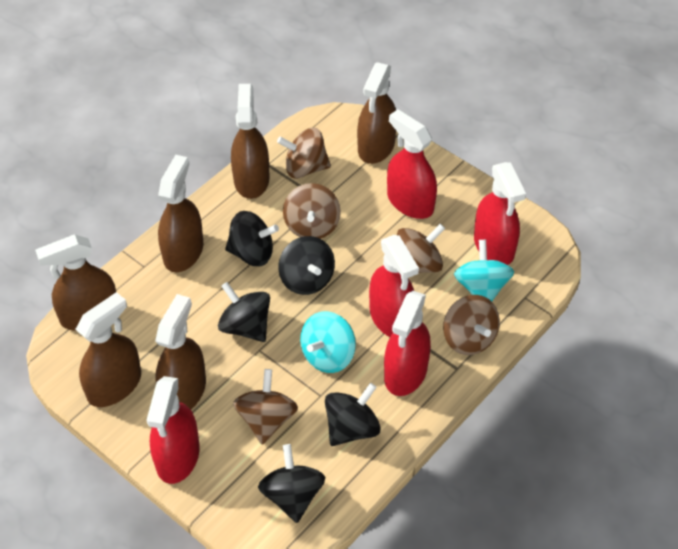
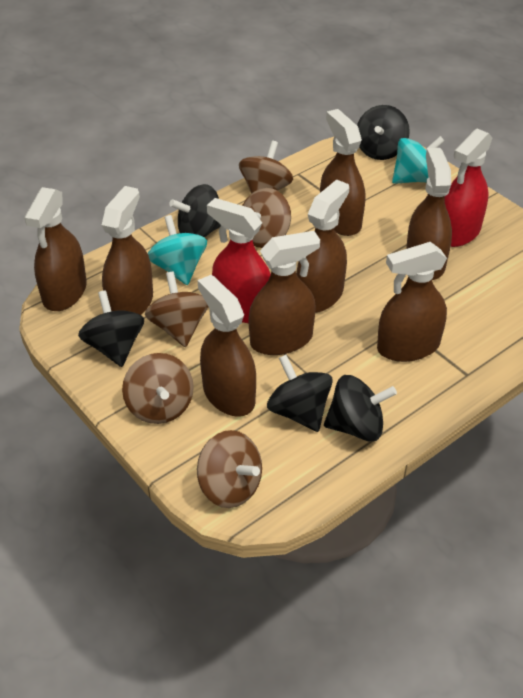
brown spray bottle: [35,234,116,331] [75,292,141,407] [155,294,206,409] [158,155,203,272] [231,84,270,199] [357,62,396,164] = 6 -> [24,187,87,311] [102,186,153,315] [198,275,256,417] [248,231,320,355] [296,179,349,313] [320,109,365,236] [377,242,447,362] [406,148,452,280] = 8
red spray bottle: [147,376,200,484] [369,235,419,337] [384,291,431,396] [387,109,437,219] [474,162,526,265] = 5 -> [207,198,271,323] [444,129,492,247] = 2

